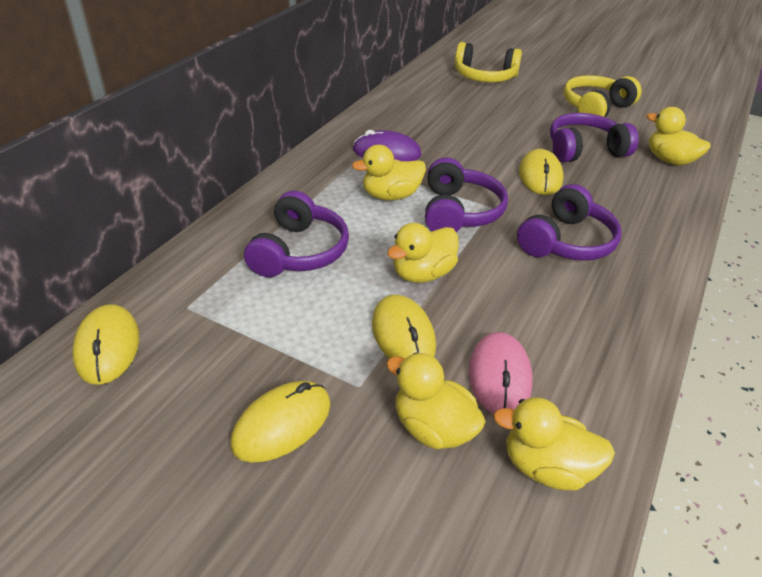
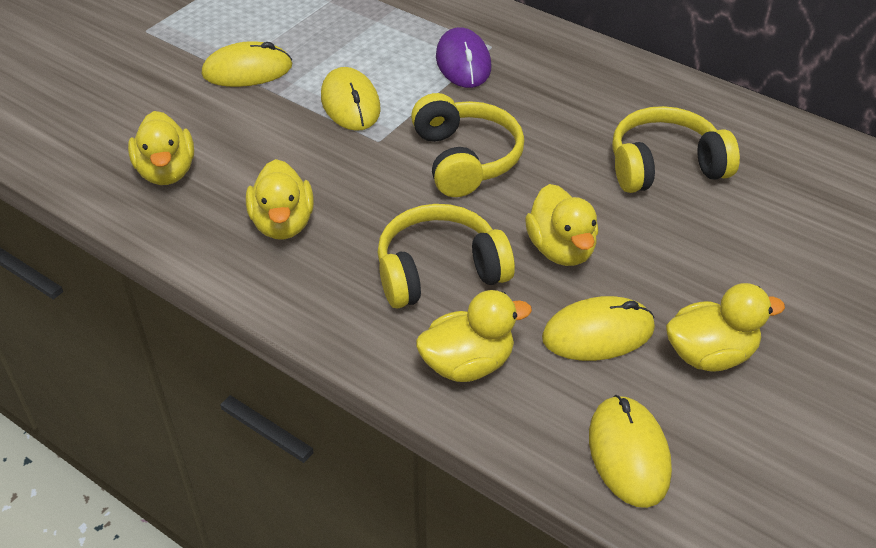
pink mouse: [469,332,533,414] = 1 -> none = 0
purple headphones: [244,191,349,277] [425,157,508,232] [517,184,622,261] [550,113,639,163] = 4 -> none = 0
yellow headphones: [455,42,522,82] [564,75,642,117] = 2 -> [377,204,515,308] [411,93,524,197] [612,106,740,193] = 3

